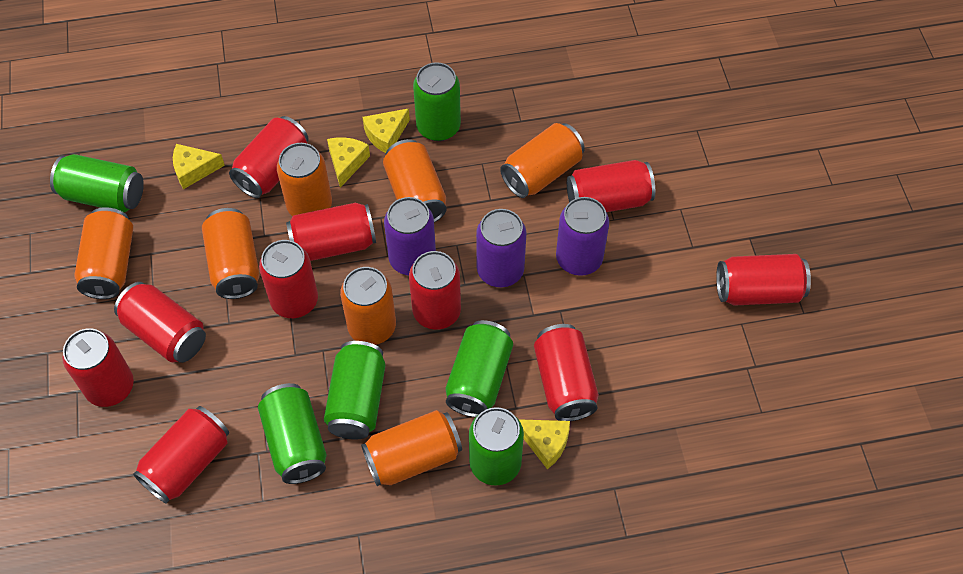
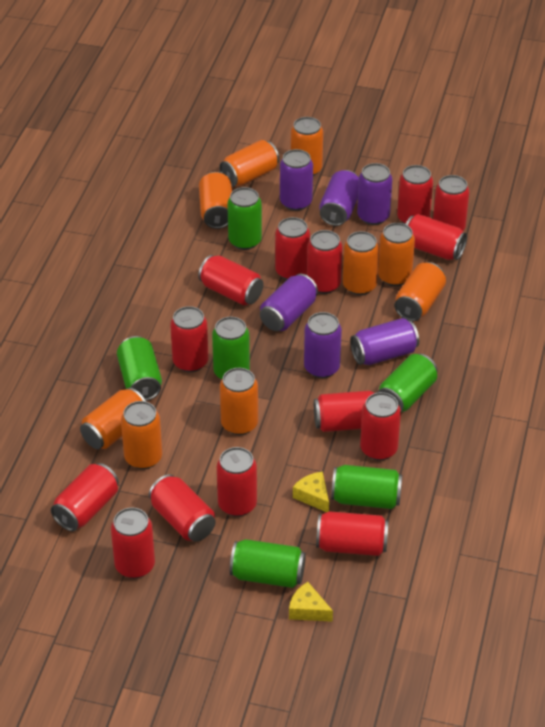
orange can: [74,207,133,299] [202,208,260,299] [277,143,332,217] [340,267,396,345] [361,410,462,486] [383,139,447,223] [500,123,585,198] = 7 -> [80,388,146,449] [121,401,162,469] [199,172,232,229] [219,140,279,187] [220,368,258,435] [291,117,323,176] [343,231,379,295] [378,223,415,286] [394,262,446,321] = 9
purple can: [384,197,436,275] [476,209,527,287] [556,197,609,276] = 3 -> [260,274,318,331] [280,149,313,211] [304,312,342,378] [319,170,359,226] [350,318,419,365] [357,163,392,225] = 6
red can: [62,328,134,407] [114,282,206,363] [133,406,229,504] [229,116,309,198] [259,240,318,318] [286,203,376,261] [409,251,461,330] [534,324,599,421] [567,160,655,212] [716,254,811,306] = 10 -> [51,463,119,531] [111,507,155,578] [149,474,216,542] [170,306,209,372] [198,255,263,305] [217,447,257,517] [275,217,310,280] [307,230,343,294] [314,390,374,432] [316,511,389,556] [360,392,401,461] [397,165,433,224] [406,214,467,260] [433,175,469,231] = 14
yellow cheese: [173,144,225,189] [327,137,370,188] [362,108,410,153] [518,419,570,469] = 4 -> [289,582,333,622] [293,471,329,512] = 2

